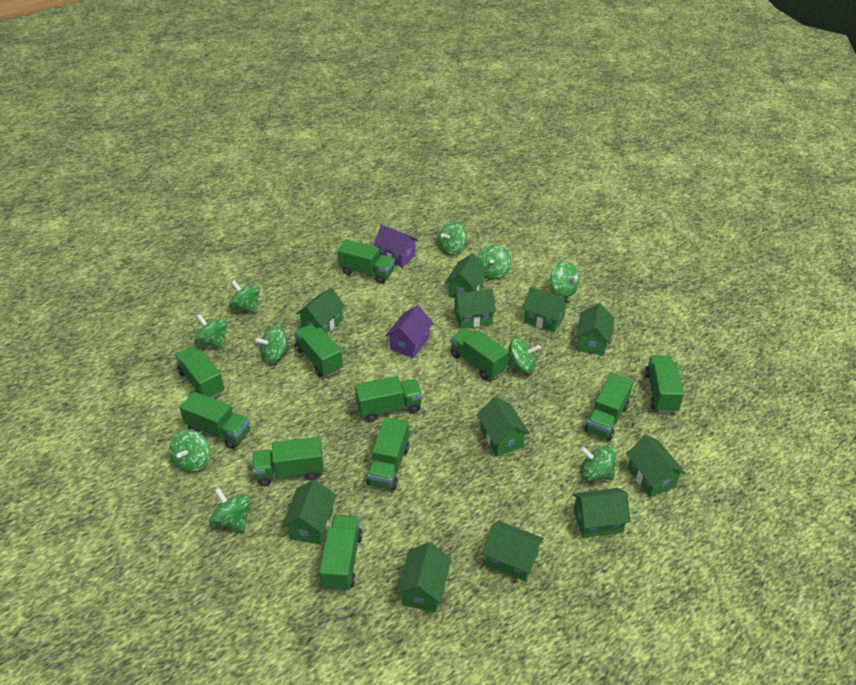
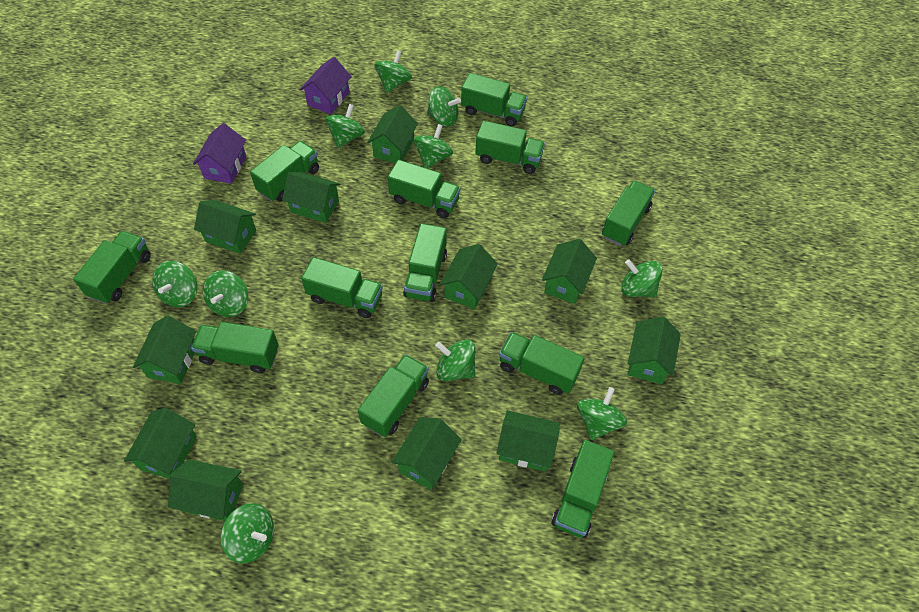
green truck: [175,346,225,398] [179,392,250,449] [252,437,324,486] [294,324,343,377] [319,515,363,592] [337,240,395,284] [355,376,423,422] [367,417,409,490] [450,328,509,380] [584,373,633,441] [645,355,684,413] = 11 -> [73,231,151,304] [191,322,279,373] [250,141,319,202] [301,257,383,318] [358,354,429,437] [388,160,460,218] [403,223,447,302] [461,73,527,127] [475,121,545,174] [499,332,584,395] [551,440,614,538] [602,180,655,246] = 12

